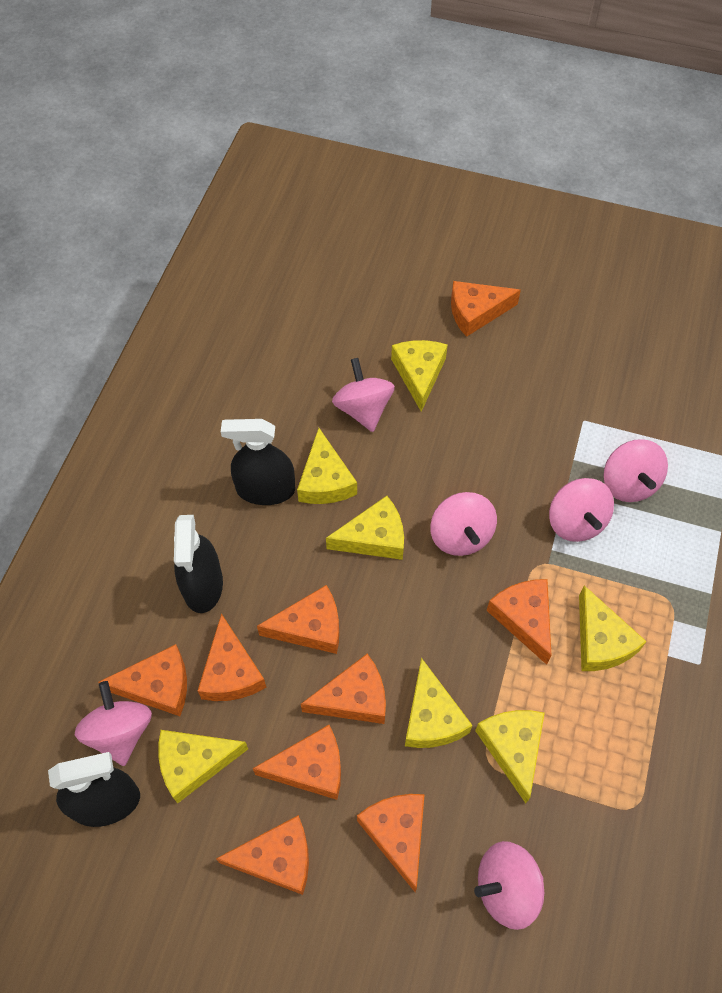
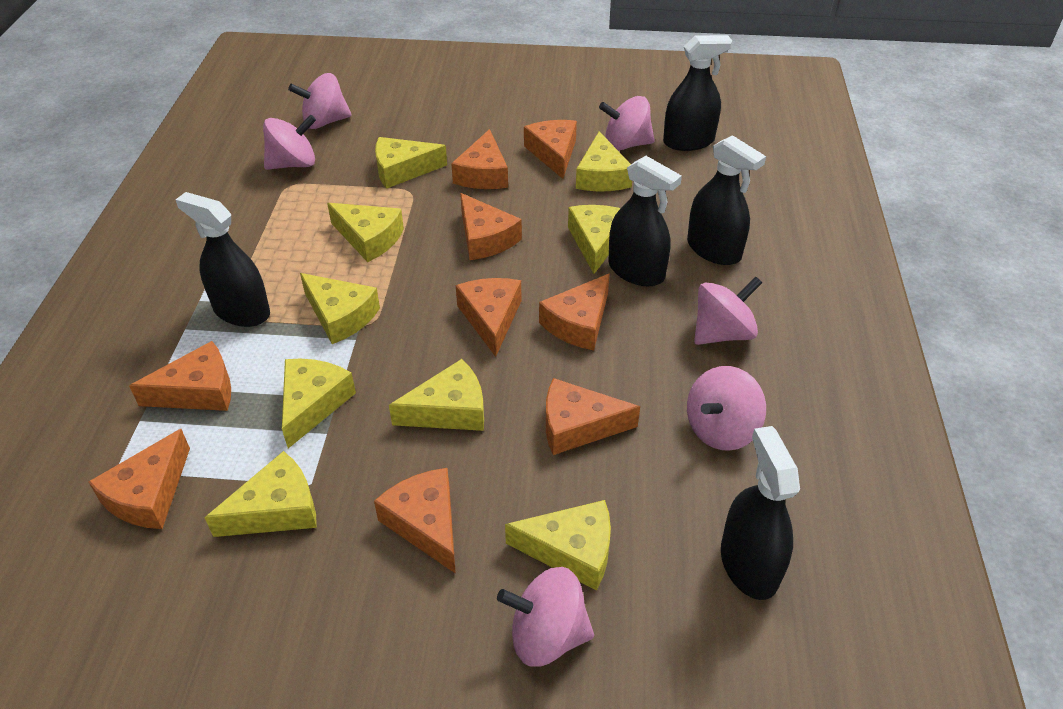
black spray bottle: [48,752,140,827] [174,515,223,613] [221,419,295,505] = 3 -> [175,192,270,327] [608,156,682,286] [663,35,732,151] [687,135,766,265] [721,426,800,600] = 5
yellow cheese: [158,730,248,803] [297,428,357,504] [326,496,404,560] [391,340,448,412] [405,658,473,748] [475,710,545,803] [579,585,647,671] = 7 -> [205,451,317,537] [282,359,356,448] [300,273,380,344] [327,203,404,262] [375,137,447,189] [389,359,484,431] [505,500,611,591] [568,205,621,274] [576,131,632,192] = 9

